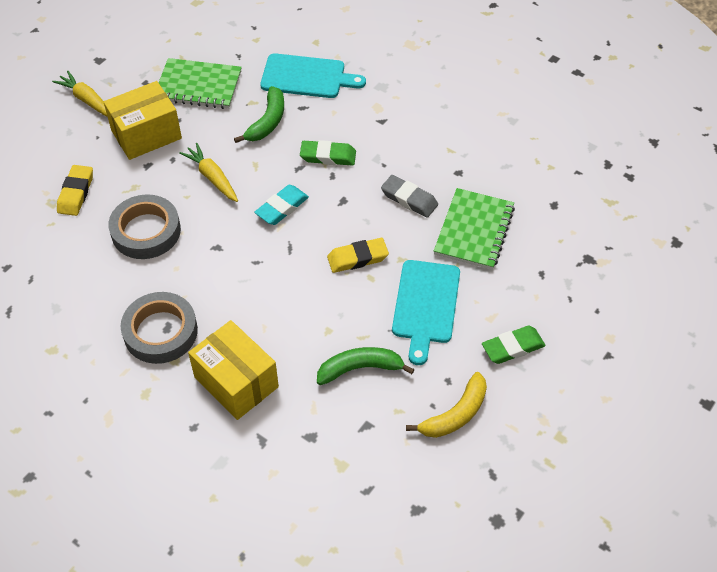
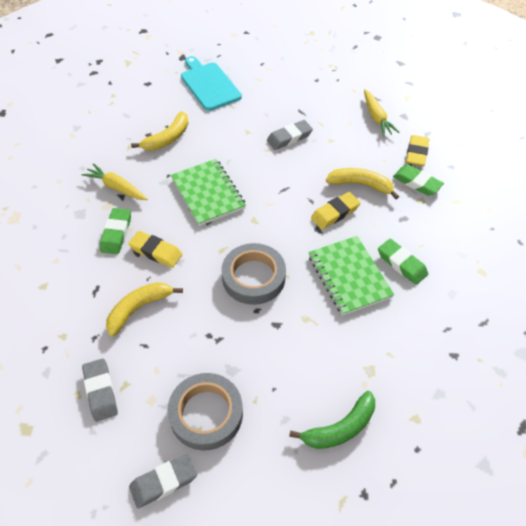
green banana: [234,86,284,143] [317,347,415,385] = 2 -> [289,391,375,449] = 1
green eraser: [300,140,356,166] [482,326,546,364] = 2 -> [100,208,131,254] [378,239,428,285] [393,165,444,196] = 3
grey eraser: [381,175,438,218] = 1 -> [82,358,118,422] [129,454,197,508] [267,120,313,150] = 3
turquoise cutting board: [260,53,366,98] [392,260,460,365] = 2 -> [181,56,242,111] = 1
turquoise eraser: [254,185,309,225] = 1 -> none = 0
yellow banana: [406,372,487,438] = 1 -> [106,282,183,337] [131,111,188,151] [326,168,399,199] = 3
yellow box: [104,81,182,160] [188,320,279,420] = 2 -> none = 0
yellow eraser: [57,165,93,216] [327,238,389,273] = 2 -> [128,231,182,268] [311,192,361,229] [406,135,429,166] = 3

